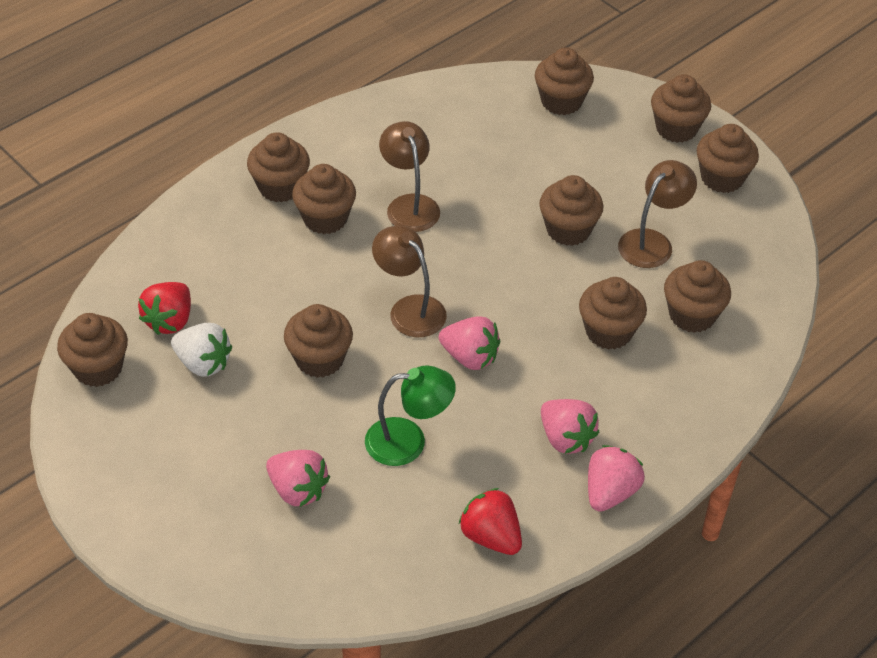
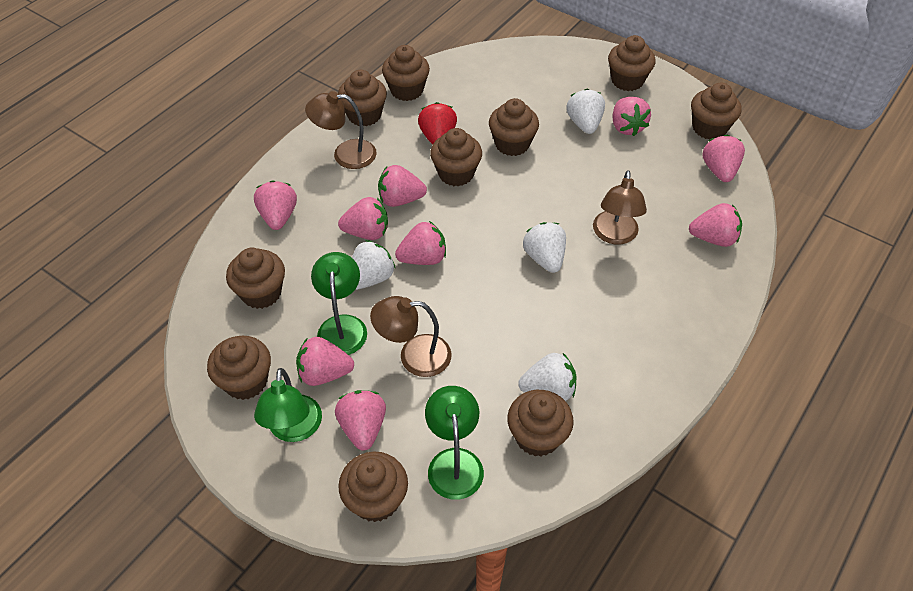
green lamp: [365,365,456,466] = 1 -> [254,368,322,442] [311,252,367,355] [425,386,484,500] = 3
pink strawberry: [266,450,330,507] [439,316,500,370] [541,399,599,454] [588,445,645,512] = 4 -> [254,180,297,230] [296,337,354,386] [335,390,386,450] [338,197,388,240] [378,165,427,207] [395,221,446,265] [613,97,651,136] [689,203,742,247] [702,135,745,182] = 9
red strawberry: [138,282,191,335] [458,488,522,555] = 2 -> [418,102,457,145] = 1
white strawberry: [171,323,232,377] = 1 -> [352,240,396,290] [518,353,576,401] [523,222,566,273] [566,89,605,134] = 4

